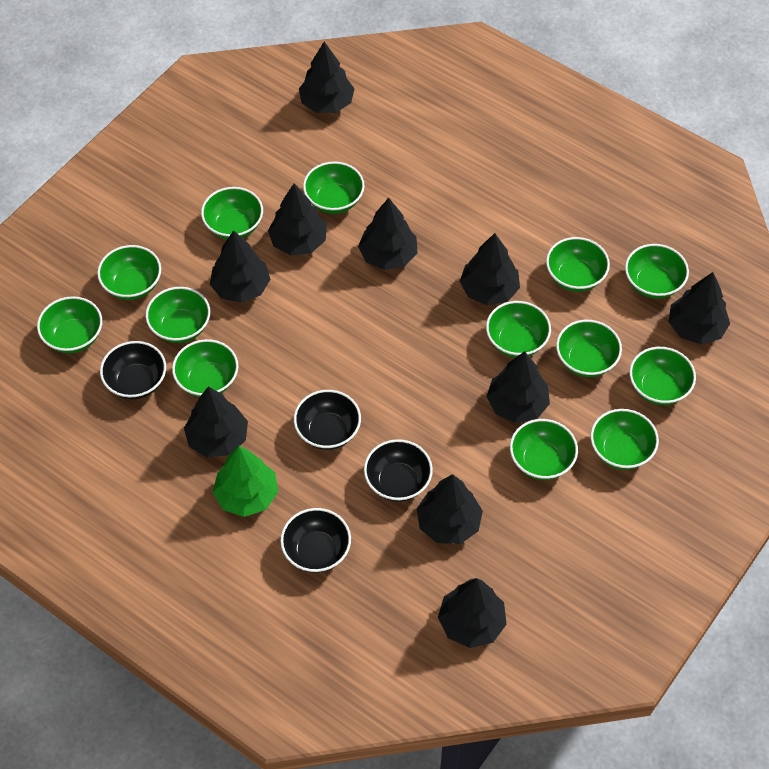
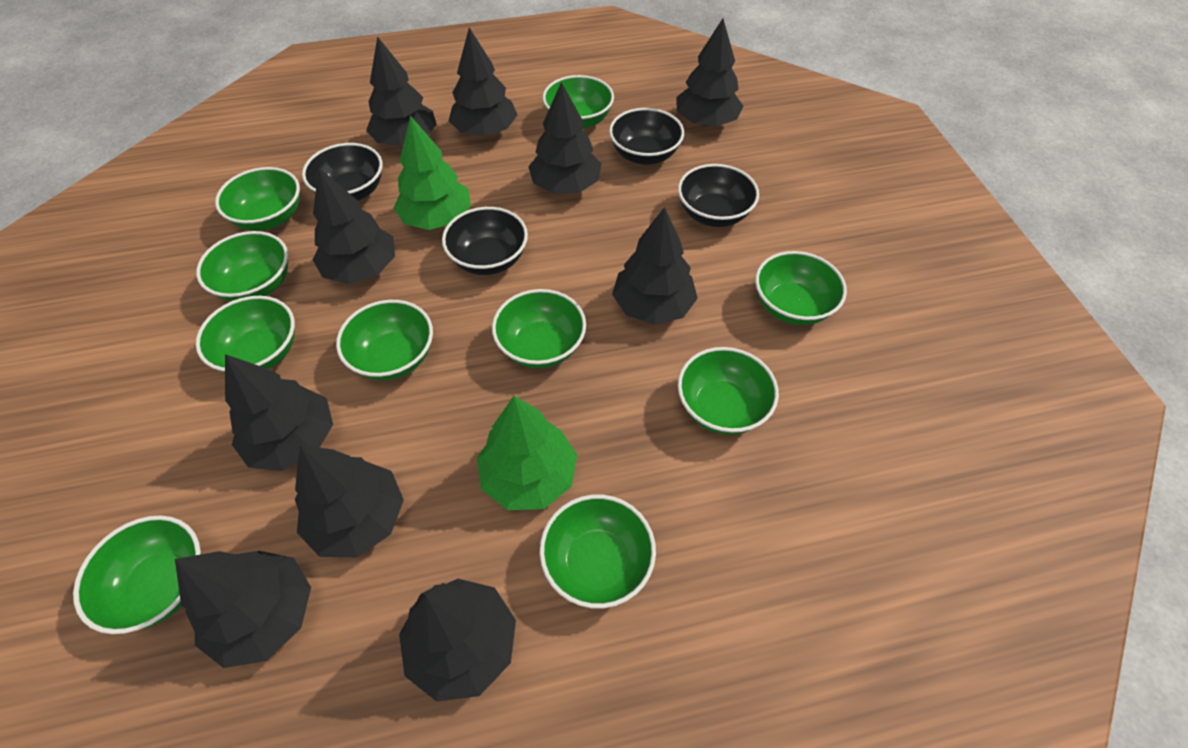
green bowl: [37,296,102,353] [97,245,161,300] [146,287,210,343] [172,339,239,397] [201,187,263,239] [303,162,365,214] [486,301,551,358] [510,419,578,480] [546,237,610,292] [556,320,622,377] [591,409,659,470] [625,244,689,299] [629,347,696,405] = 13 -> [73,515,201,634] [196,231,288,301] [196,296,295,373] [215,167,300,231] [336,300,433,380] [492,289,586,368] [540,495,656,608] [543,75,614,129] [678,347,779,435] [755,251,847,325] = 10
green tree: [213,446,278,517] = 1 -> [394,116,471,230] [477,396,577,510] = 2

